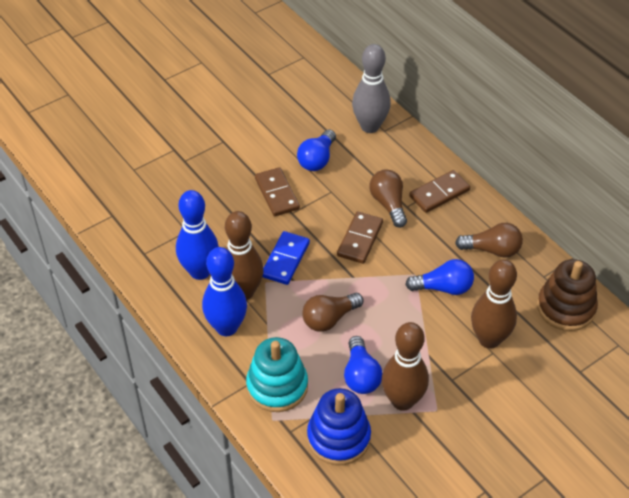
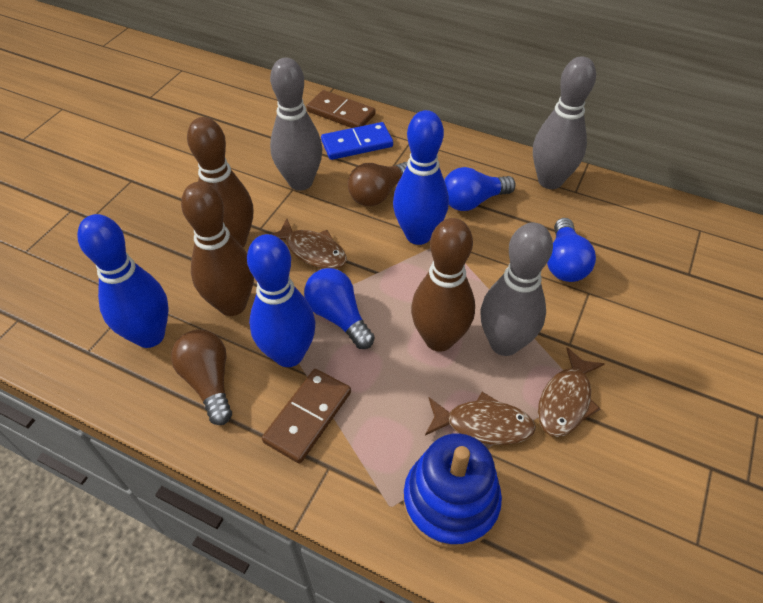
blue bowling pin: [176,190,219,280] [202,247,247,336] = 2 -> [77,214,169,348] [247,234,315,367] [393,110,449,245] = 3
brown domino: [255,167,300,216] [337,211,383,264] [409,170,470,213] = 3 -> [262,369,351,464] [306,90,375,128] = 2
brown fish: none = 0 -> [271,219,347,269] [425,392,536,445] [538,347,604,437] = 3
brown light bulb: [302,293,363,332] [370,169,407,228] [455,223,523,258] = 3 -> [171,329,232,425] [348,162,407,206] = 2
brown stacking toy: [537,259,598,331] = 1 -> none = 0
grey bowling pin: [352,44,391,133] = 1 -> [270,58,322,190] [481,222,553,356] [533,56,596,189] = 3
turquoise stacking toy: [246,337,308,412] = 1 -> none = 0

